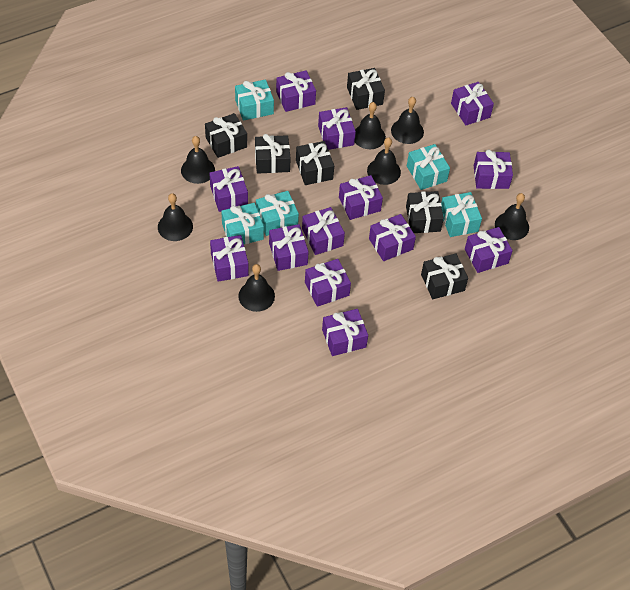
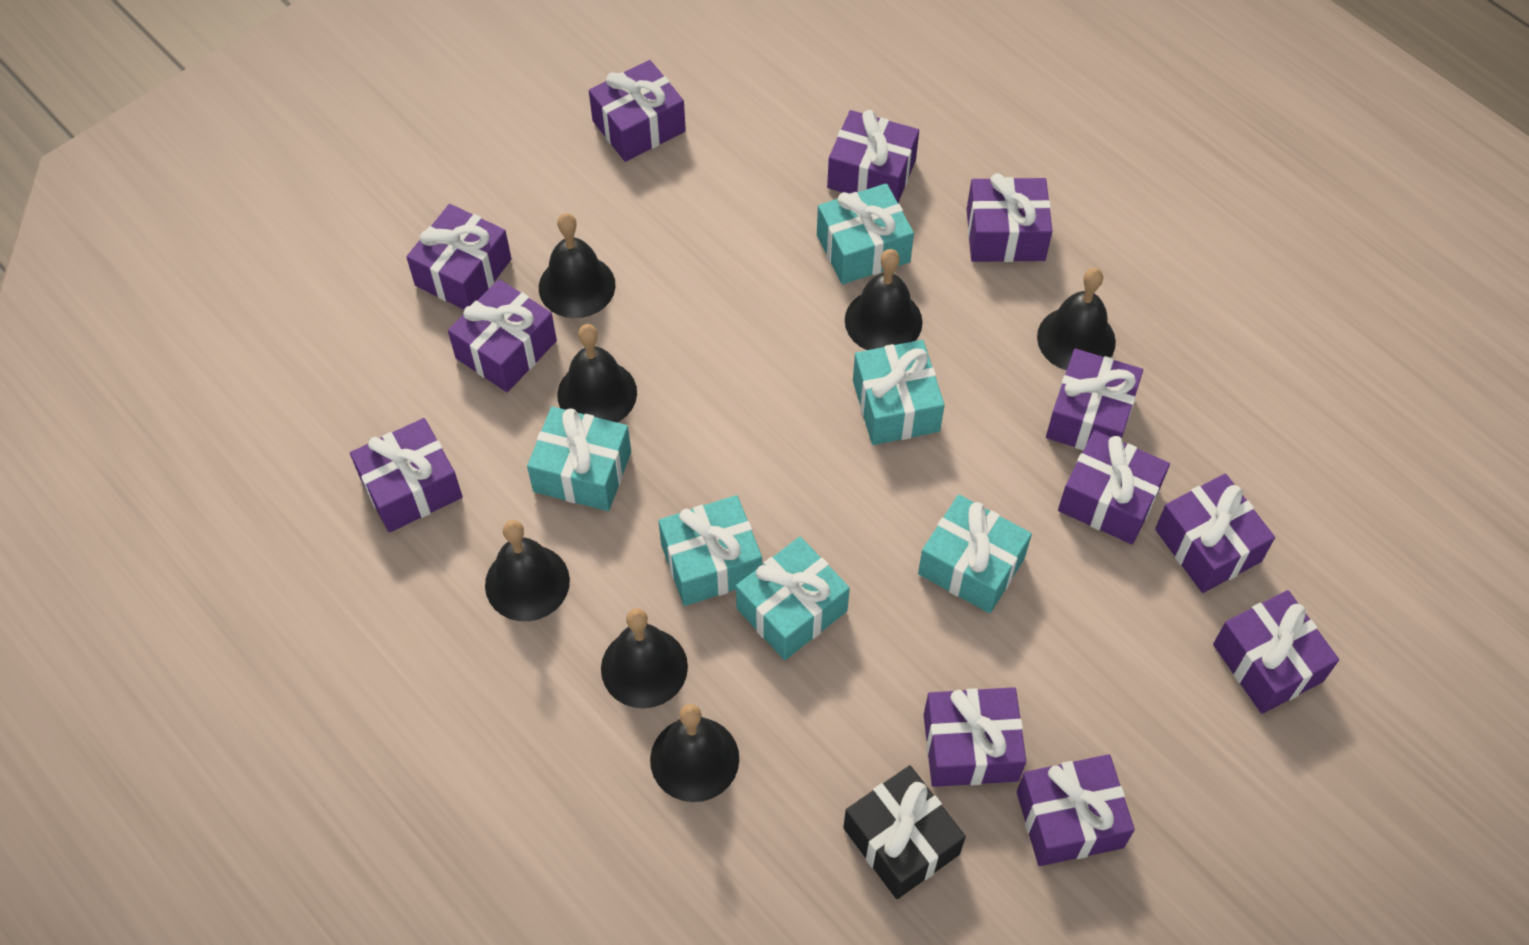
black gift: [205,113,247,158] [255,134,291,174] [296,141,334,185] [347,68,385,110] [406,191,444,233] [421,253,468,299] = 6 -> [843,765,966,899] = 1
purple gift: [209,166,248,212] [210,235,249,282] [269,224,309,271] [276,70,316,112] [302,207,345,255] [305,259,351,307] [318,107,356,150] [322,309,368,356] [339,175,383,220] [369,214,416,261] [451,82,494,125] [465,227,513,273] [474,149,513,189] = 13 -> [350,418,463,533] [406,204,512,310] [448,279,557,392] [589,60,686,162] [827,110,919,202] [924,687,1026,787] [967,173,1052,262] [1017,754,1135,866] [1046,349,1143,450] [1058,430,1170,544] [1155,474,1275,593] [1213,590,1339,714] = 12
turquoise gift: [221,203,264,244] [235,79,274,121] [256,191,299,236] [407,144,450,190] [441,192,482,237] = 5 -> [527,406,631,511] [658,495,762,606] [736,537,850,660] [817,183,914,284] [853,340,945,445] [918,495,1032,613] = 6

